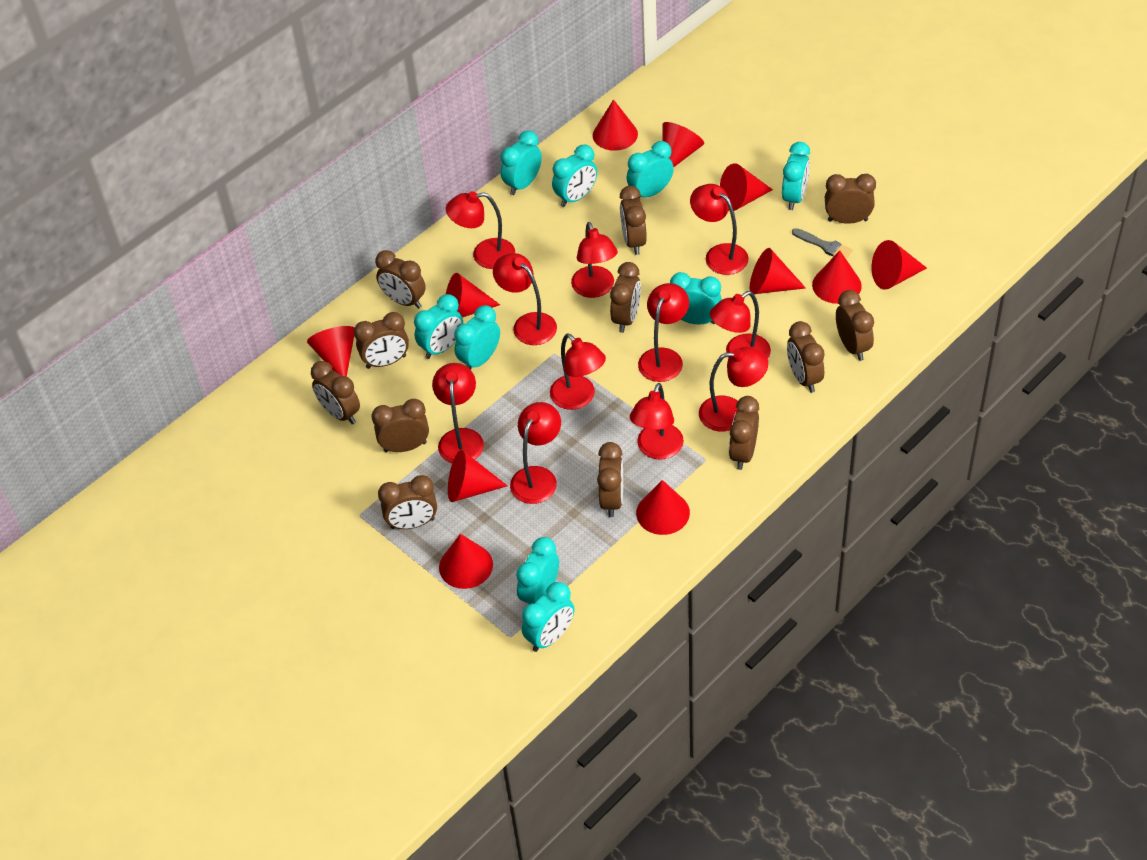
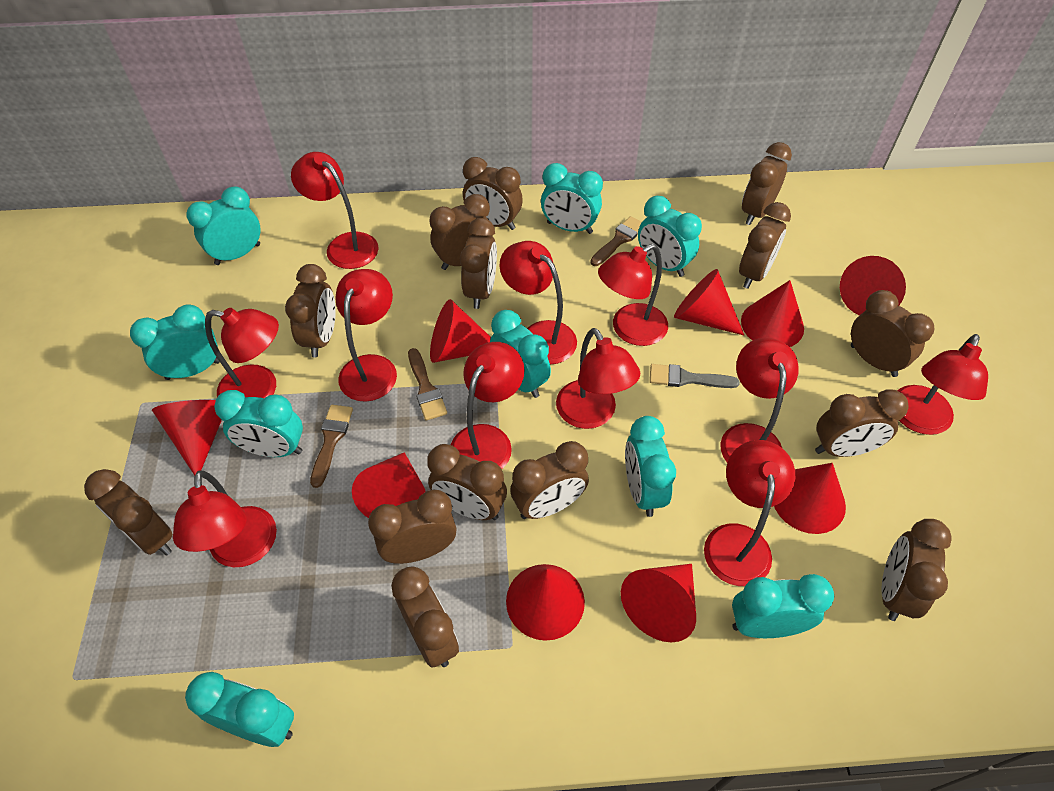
brown brush: none = 0 -> [310,405,353,488] [408,348,447,421] [590,216,642,266] = 3
brown clock: [311,361,360,424] [354,312,409,369] [372,399,429,452] [375,250,426,309] [378,475,437,529] [597,442,623,517] [610,262,641,333] [620,186,647,255] [729,396,759,470] [787,321,825,393] [825,174,876,224] [836,290,874,361] = 12 -> [84,469,173,556] [285,264,336,358] [368,490,456,564] [391,566,459,668] [427,444,507,520] [430,194,493,270] [460,218,497,309] [463,157,523,230] [510,441,589,519] [739,202,791,289] [742,142,792,225] [815,390,909,457] [851,290,934,377] [881,519,952,621] = 14
red cone: [307,326,354,377] [439,534,493,589] [446,273,500,318] [448,450,508,502] [593,99,638,151] [636,480,690,535] [663,122,704,168] [720,163,773,211] [750,248,806,294] [812,251,862,304] [872,240,927,290] = 11 -> [152,400,222,476] [352,452,426,518] [430,299,491,363] [506,564,585,641] [621,564,696,642] [674,269,744,335] [741,280,804,347] [774,463,846,534] [840,256,906,316] = 9

